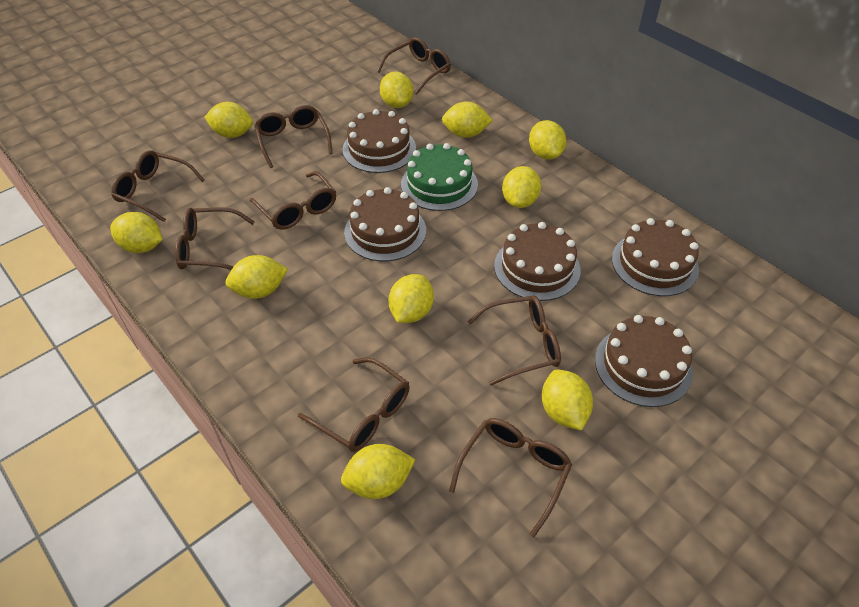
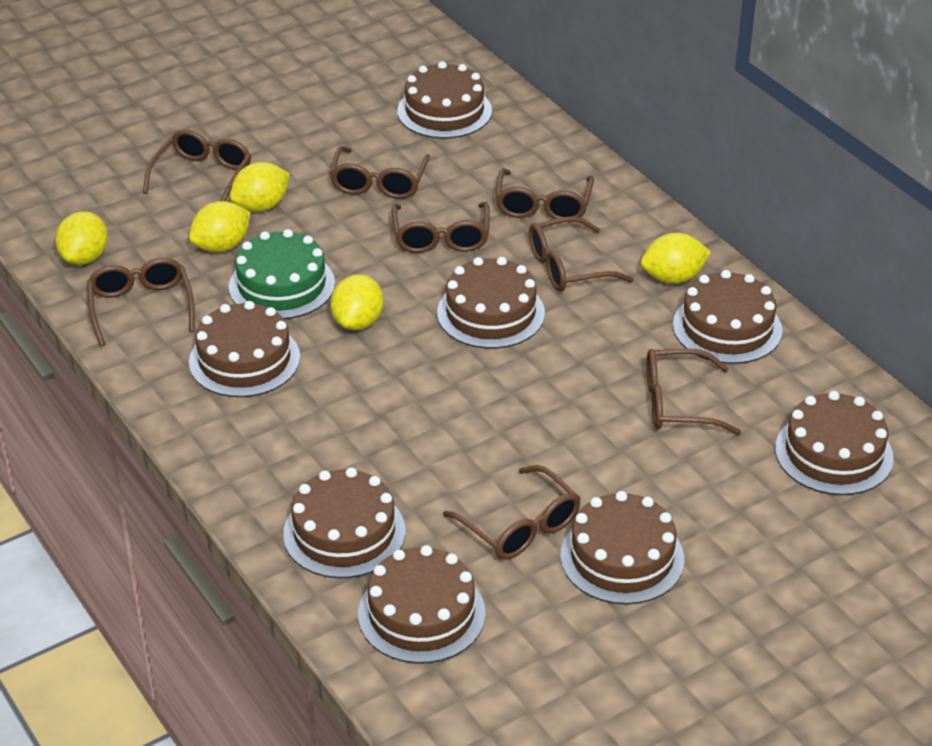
brown cake: [343,109,416,173] [344,187,426,261] [494,222,581,301] [595,315,693,407] [612,218,699,296] = 5 -> [189,301,300,397] [283,467,405,578] [358,545,486,664] [397,61,492,139] [437,257,545,349] [560,491,684,605] [673,270,782,364] [775,391,894,495] = 8
yellow lemon: [110,212,163,253] [204,102,253,138] [225,255,288,299] [341,444,415,499] [380,72,413,108] [389,274,434,323] [442,101,493,138] [502,166,541,208] [529,120,566,160] [542,370,593,431] = 10 -> [55,211,108,265] [189,201,251,253] [230,162,290,212] [330,274,384,331] [641,233,711,284] = 5

